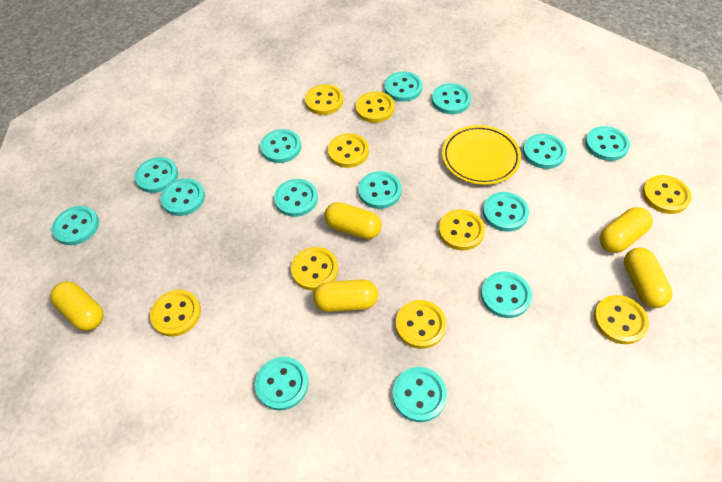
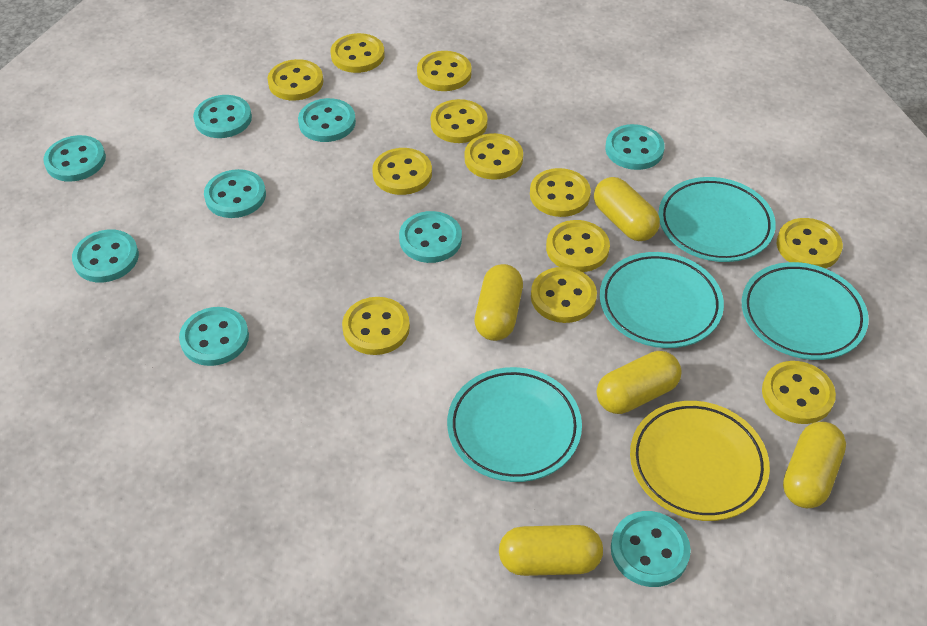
turquoise button: [52,206,99,245] [135,157,178,193] [160,178,205,216] [255,357,309,410] [260,129,301,163] [274,179,318,217] [358,171,402,209] [384,72,422,102] [393,367,447,422] [432,83,471,114] [481,271,532,318] [483,192,529,232] [523,134,567,169] [585,126,630,161] = 14 -> [43,135,106,182] [72,229,139,282] [179,307,249,366] [193,95,252,138] [204,169,266,218] [298,98,356,142] [399,211,462,263] [605,124,665,170] [611,511,691,587] = 9
turquoise plate: none = 0 -> [447,367,582,482] [600,252,724,348] [658,177,776,262] [742,262,869,360] = 4
yellow button: [150,290,201,337] [291,247,338,291] [305,84,343,115] [328,133,369,168] [356,91,394,123] [396,300,446,349] [439,209,485,250] [594,295,649,344] [642,175,692,214] = 9 -> [267,59,323,100] [331,33,385,73] [342,297,410,355] [372,148,432,195] [417,51,472,91] [431,99,488,143] [465,133,523,180] [530,168,591,217] [531,267,597,323] [546,220,610,272] [762,361,836,424] [777,218,843,269] = 12

